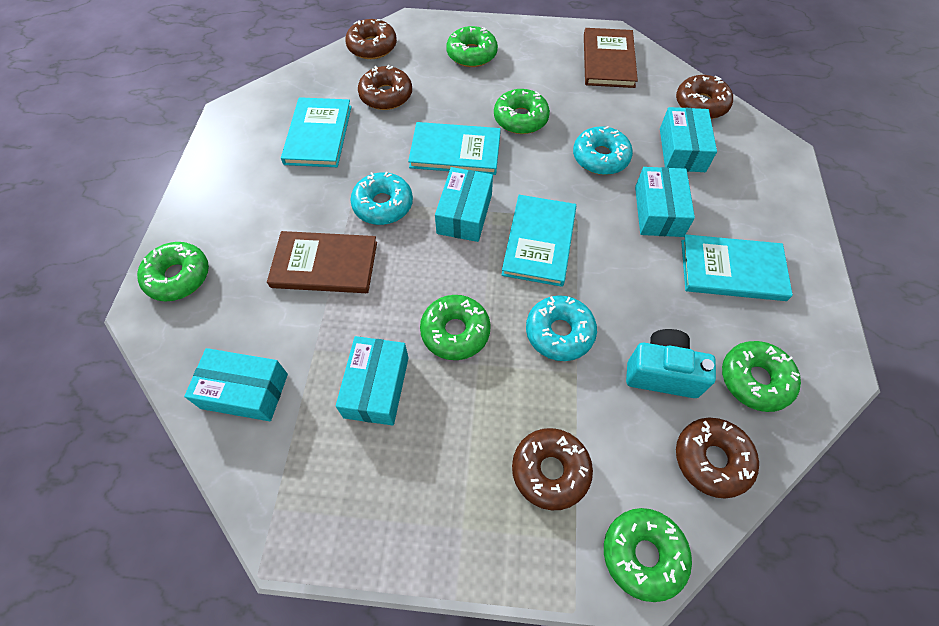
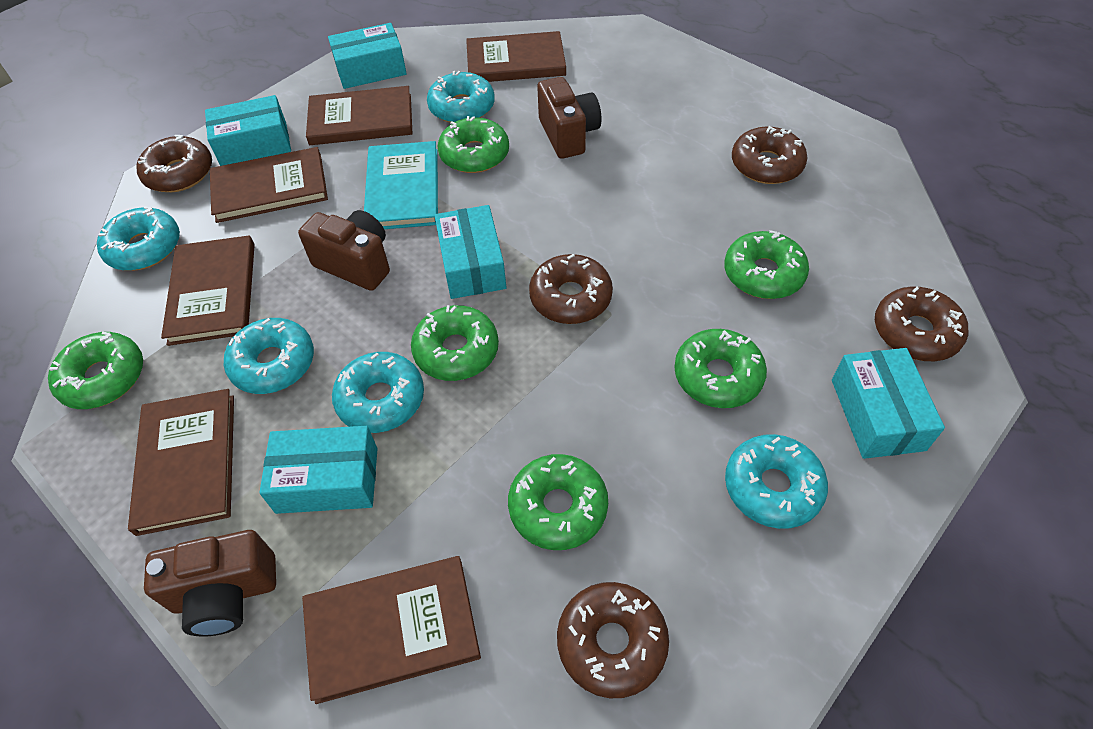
brown book: [267,231,377,293] [584,28,638,88] = 2 -> [128,389,234,536] [161,235,255,346] [210,147,328,223] [302,556,481,704] [306,86,413,145] [466,31,566,82] = 6
brown camera: none = 0 -> [144,530,276,637] [298,210,390,291] [537,77,602,159] = 3
turquoise book: [281,97,352,167] [408,122,501,175] [501,195,576,287] [681,234,793,301] = 4 -> [364,141,438,229] = 1
turquoise camera: [626,329,716,398] = 1 -> none = 0
turquoise donut: [351,171,413,225] [526,295,597,361] [573,126,633,175] = 3 -> [97,206,180,271] [224,318,314,394] [332,352,424,433] [427,71,495,123] [725,434,828,529] = 5

